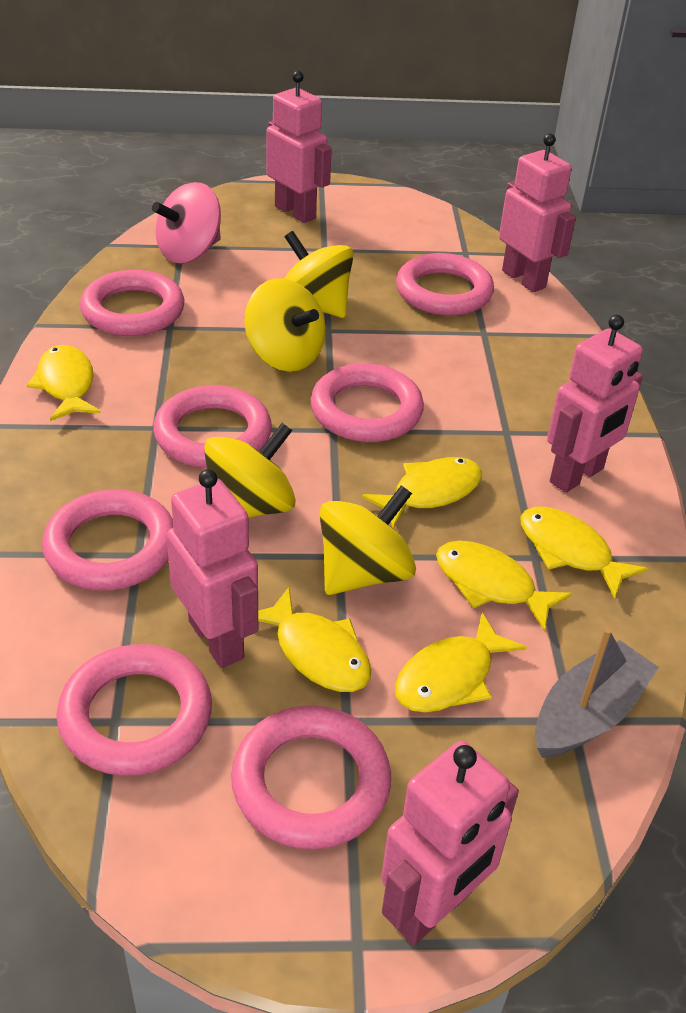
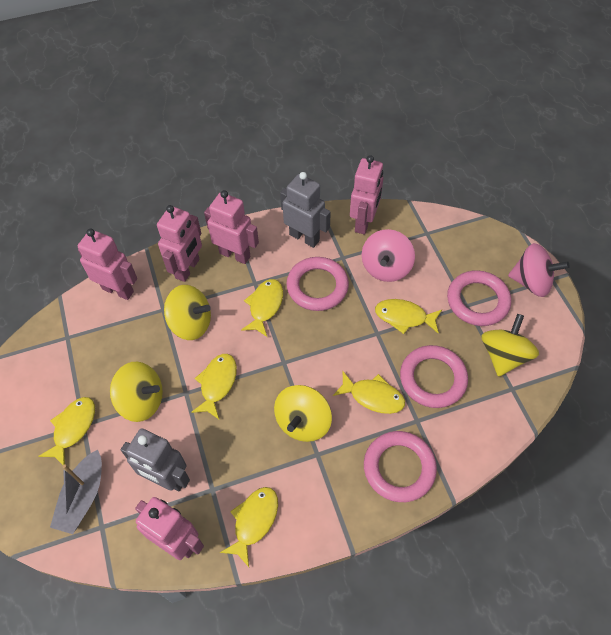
grey robot: none = 0 -> [121,428,190,491] [280,172,331,248] = 2
pink ring: [42,489,173,590] [57,644,212,776] [80,270,184,336] [153,385,272,468] [231,705,391,850] [310,363,424,442] [396,253,494,316] = 7 -> [286,257,349,311] [364,431,437,502] [400,345,468,408] [447,270,511,326] = 4
pink spinning top: [152,182,221,263] = 1 -> [362,229,415,282] [508,243,570,297] = 2

